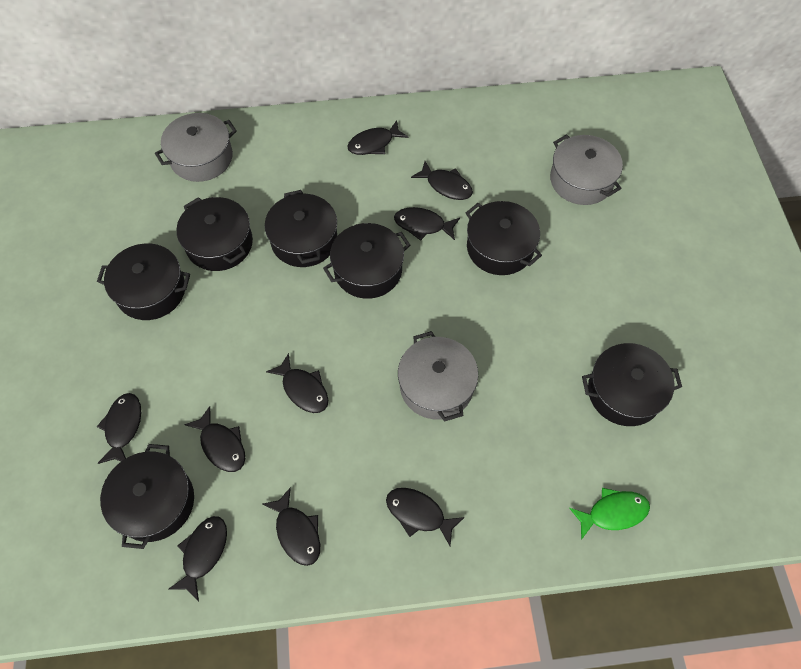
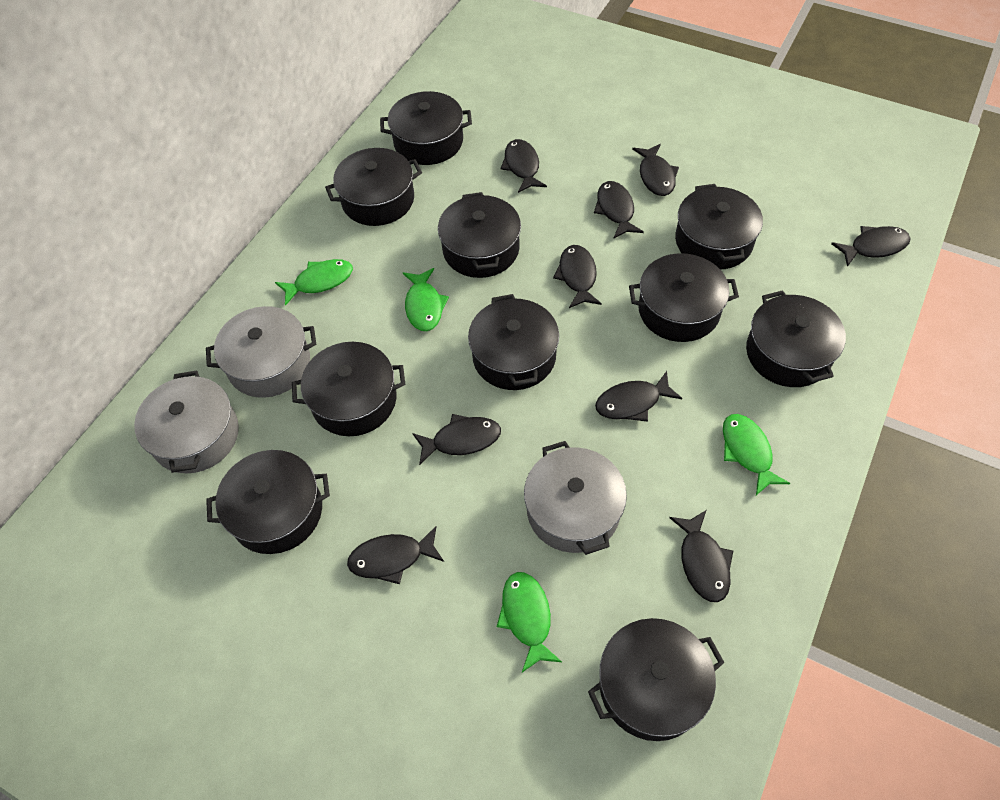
black pot: [97,244,190,320] [100,444,194,549] [177,197,253,271] [265,190,337,267] [323,223,410,299] [466,201,542,275] [582,343,682,426] = 7 -> [206,450,330,554] [292,342,405,436] [325,148,422,226] [380,91,472,165] [438,192,521,278] [468,294,559,390] [588,618,725,741] [629,253,739,342] [675,184,763,270] [746,290,846,387] = 10
green fish: [569,488,650,540] = 1 -> [275,259,353,306] [403,268,449,331] [497,572,562,672] [723,414,790,495] = 4

